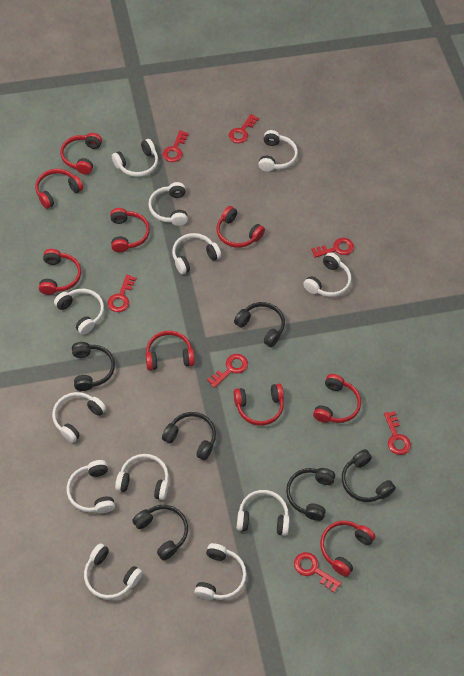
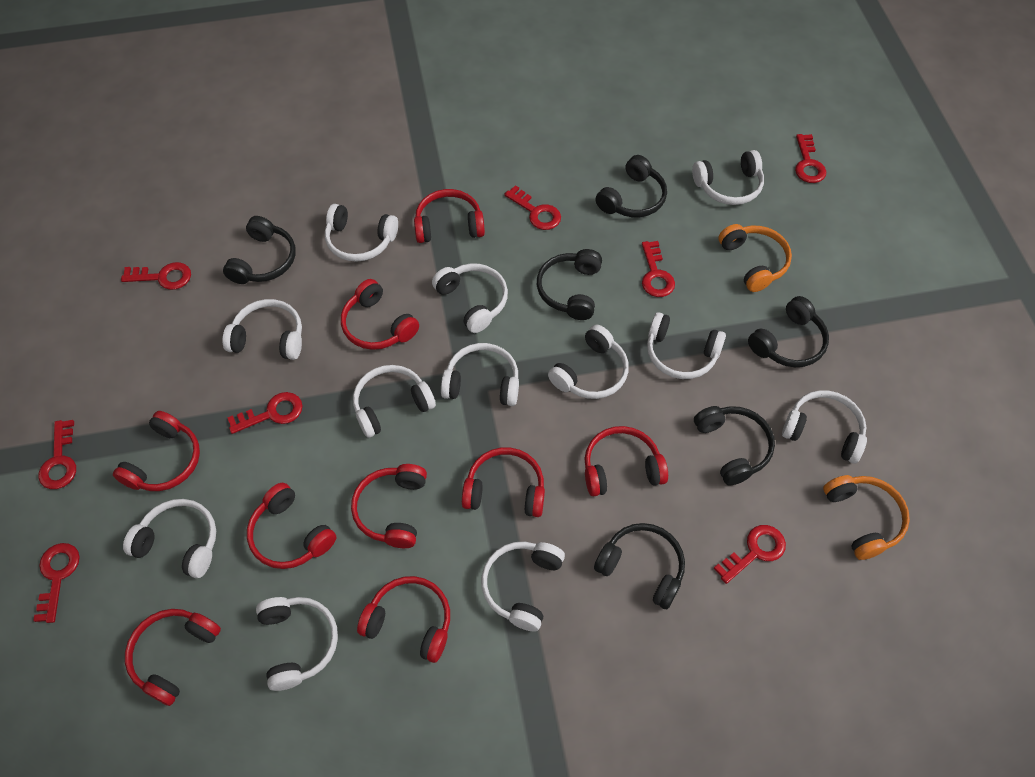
orange headphones: none = 0 -> [718,224,792,292] [823,475,910,560] = 2
red key: [107,275,136,312] [163,130,189,162] [207,354,248,388] [229,114,259,143] [294,552,341,593] [311,238,354,258] [384,411,411,455] = 7 -> [33,543,80,623] [38,420,76,489] [121,262,191,290] [228,392,303,434] [504,185,561,230] [642,241,675,297] [714,525,786,584] [795,134,826,183] = 8

